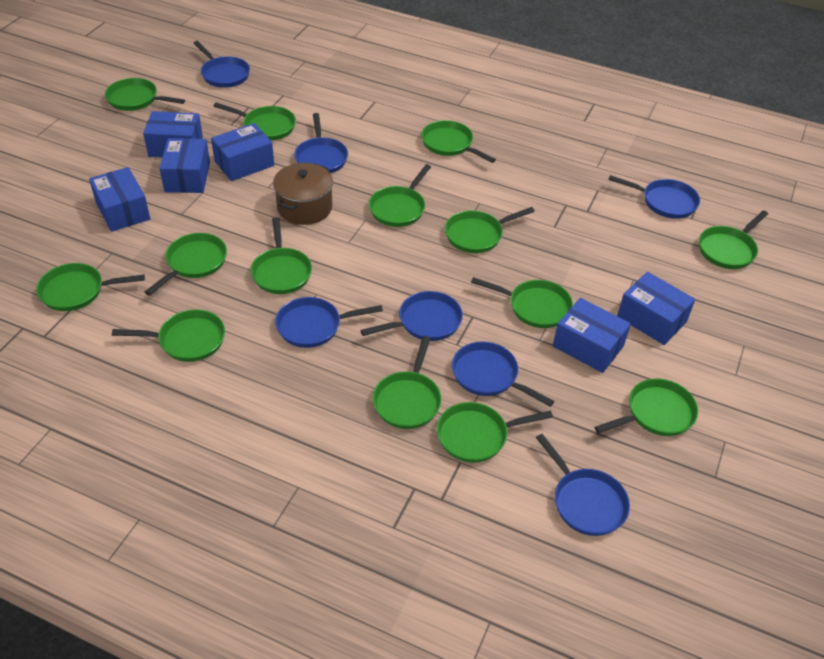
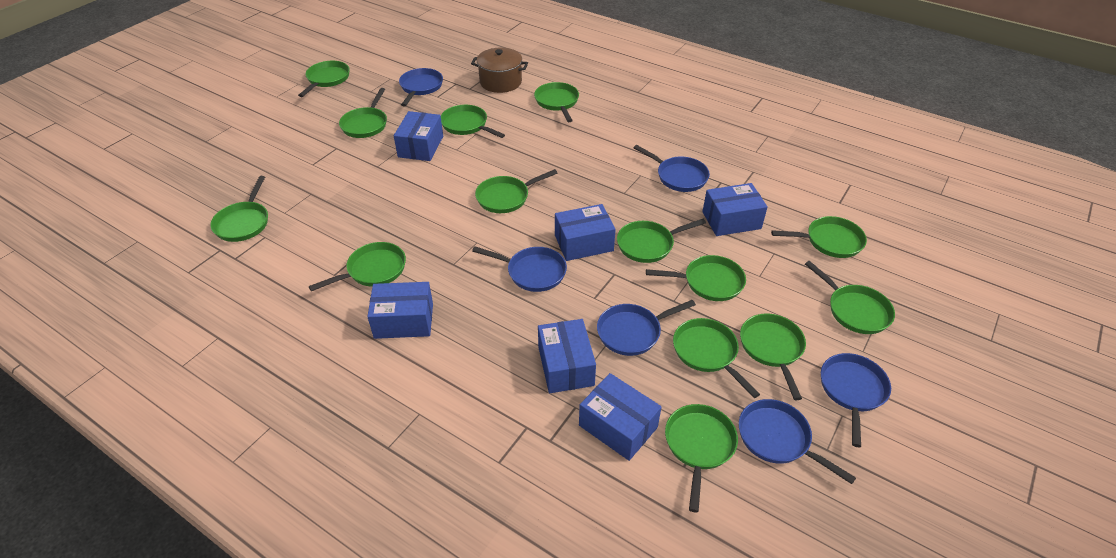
blue pan: [194,41,250,88] [275,297,383,348] [294,113,348,173] [360,291,463,341] [452,341,554,407] [536,434,630,536] [608,175,700,219] = 7 -> [399,68,443,107] [472,246,567,292] [597,300,696,356] [634,145,710,192] [739,399,856,484] [821,353,891,447] = 6

